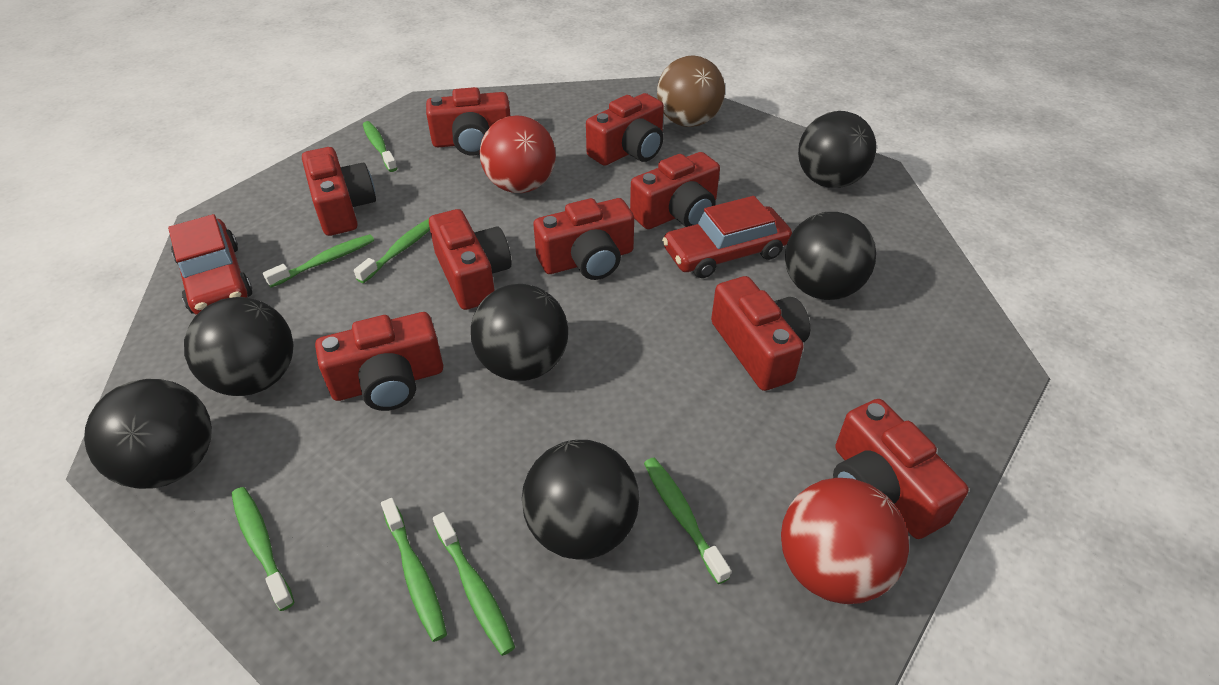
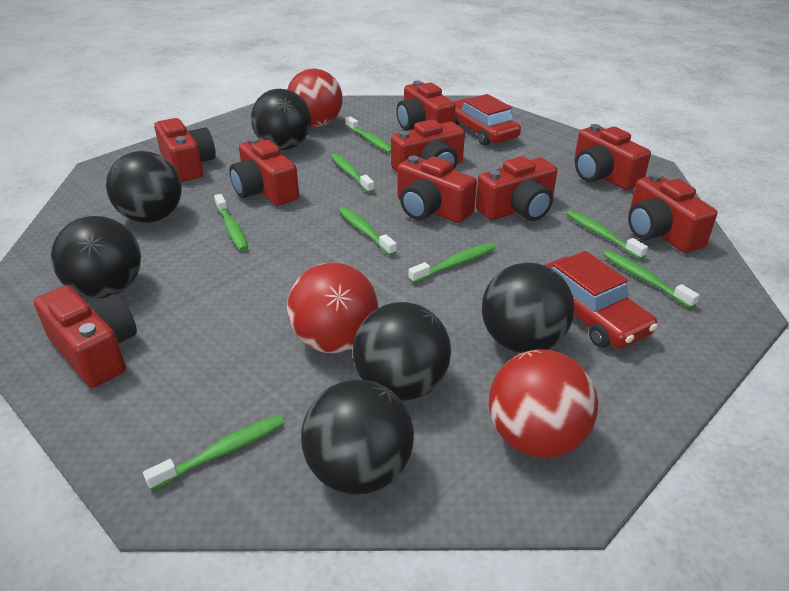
brown ball: [657,55,725,127] = 1 -> none = 0
green toothbrush: [231,487,294,611] [263,234,374,287] [354,219,430,283] [363,121,397,172] [381,498,447,642] [433,512,515,656] [644,458,731,584] = 7 -> [143,415,284,491] [214,194,249,251] [331,153,374,193] [339,207,397,256] [345,116,391,153] [408,243,495,283] [566,210,648,259] [604,251,699,308] = 8
red ball: [480,115,556,193] [781,478,909,604] = 2 -> [287,69,343,127] [287,262,378,354] [489,349,598,458] = 3

